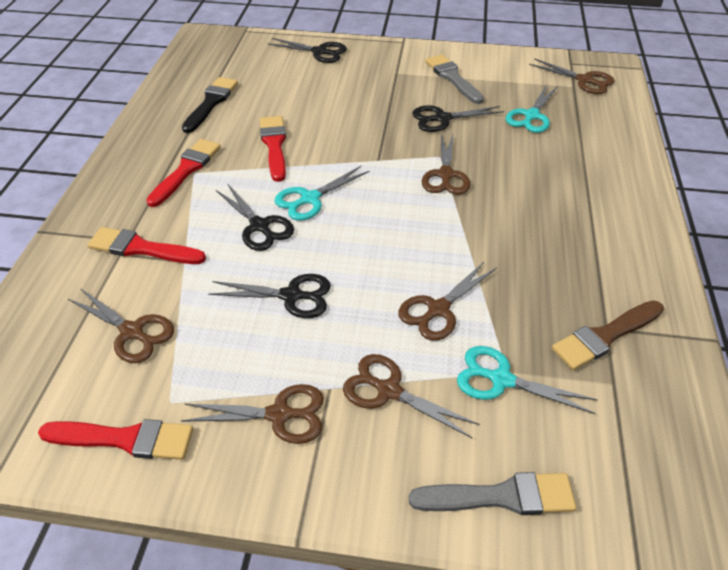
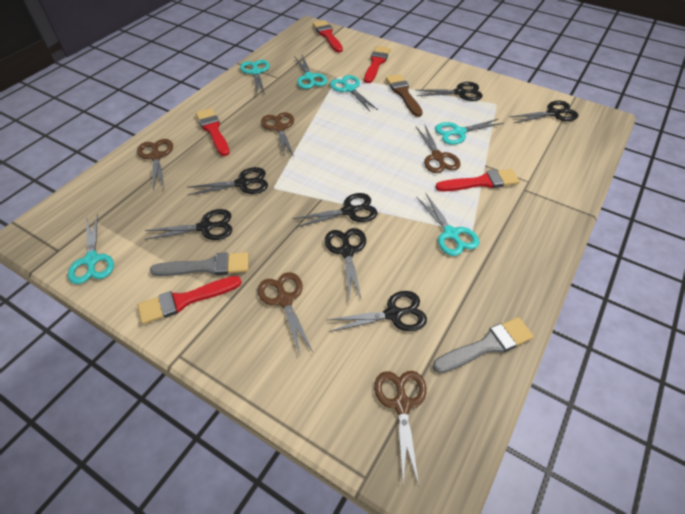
black brush: [182,77,238,133] = 1 -> none = 0
black scissors: [208,274,331,318] [216,184,294,251] [268,38,347,63] [412,105,504,132] = 4 -> [145,209,232,240] [187,167,268,195] [293,193,377,227] [325,228,366,302] [327,291,427,332] [415,82,483,101] [510,100,578,123] = 7
brown scissors: [68,288,174,363] [181,384,324,444] [343,354,479,438] [398,262,497,341] [422,134,470,195] [529,58,614,94] = 6 -> [137,139,173,190] [258,272,313,354] [261,112,294,158] [374,371,427,486] [416,125,460,173] = 5
red brush: [38,419,193,460] [88,227,206,264] [146,139,221,207] [260,116,286,182] = 4 -> [138,276,242,324] [196,108,230,156] [313,20,343,52] [364,46,390,83] [436,169,520,192] = 5
turquoise scissors: [274,166,370,221] [457,346,598,414] [506,85,558,133] = 3 -> [68,214,114,284] [240,60,270,95] [294,55,328,89] [330,75,378,111] [416,193,479,256] [435,119,504,145] = 6

